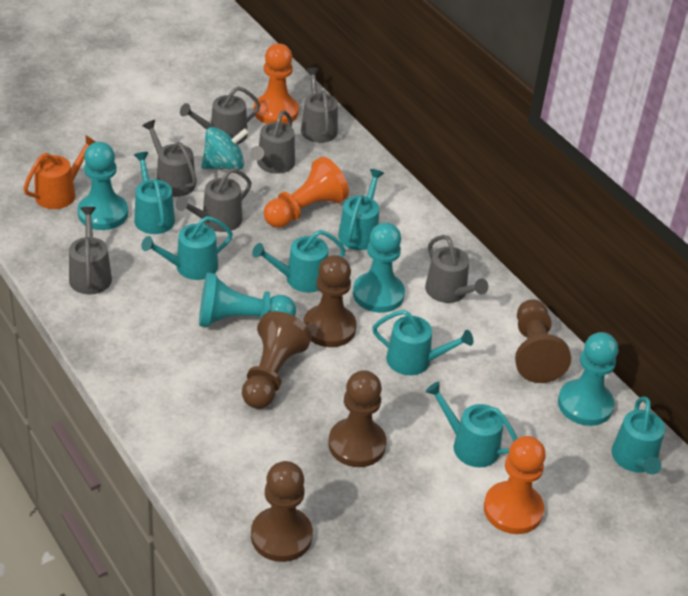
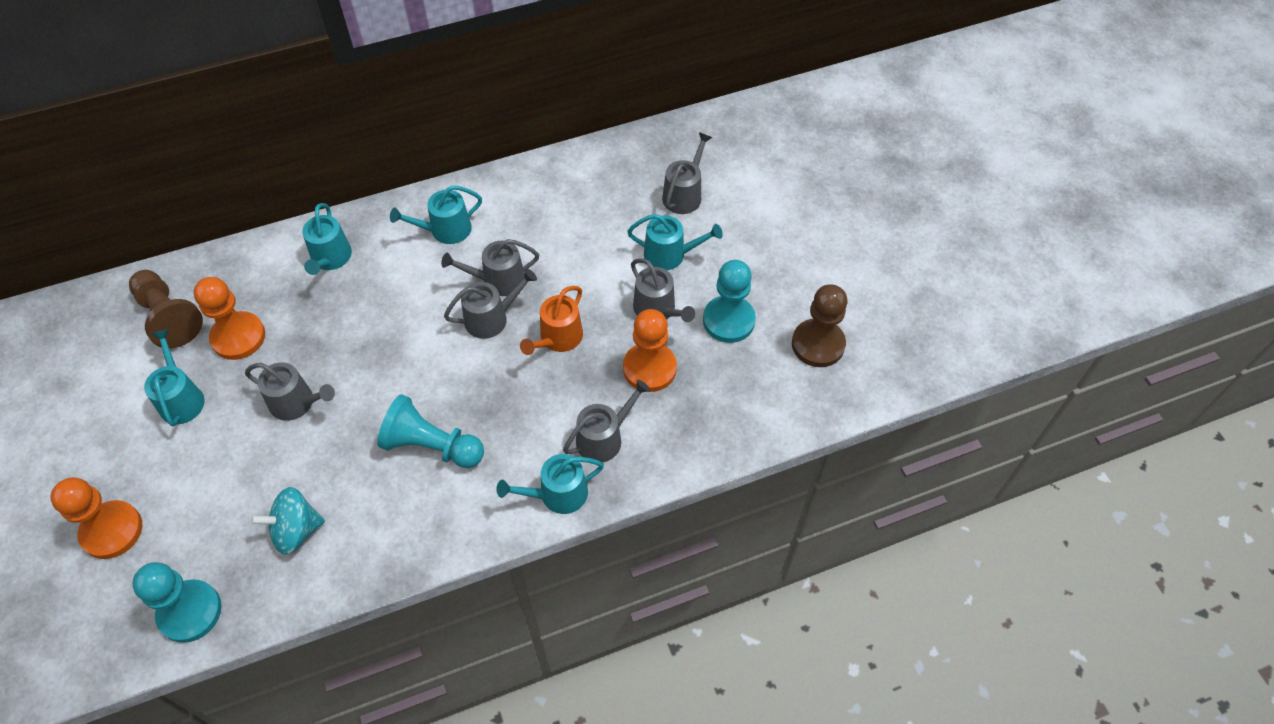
brown pawn: [242,311,312,409] [251,461,313,562] [303,255,357,347] [328,370,387,467] [515,299,571,383] = 5 -> [129,270,203,348] [792,284,847,367] = 2
grey watering can: [69,207,112,295] [142,120,197,197] [176,168,252,232] [180,86,261,144] [250,110,295,174] [301,67,338,143] [425,235,488,303] = 7 -> [245,362,335,421] [441,239,539,296] [444,268,537,339] [563,380,650,463] [631,258,695,322] [662,132,713,214] = 6
turquoise pawn: [78,142,128,230] [199,273,296,327] [353,222,405,313] [558,332,618,426] = 4 -> [132,562,222,643] [377,394,484,468] [703,260,756,343] = 3
turquoise watering can: [134,152,175,234] [141,216,233,280] [252,230,346,293] [338,169,384,250] [372,310,473,375] [425,381,517,467] [612,396,665,475] = 7 -> [144,330,205,426] [302,203,352,275] [390,185,482,244] [497,454,604,514] [627,214,723,270] = 5

